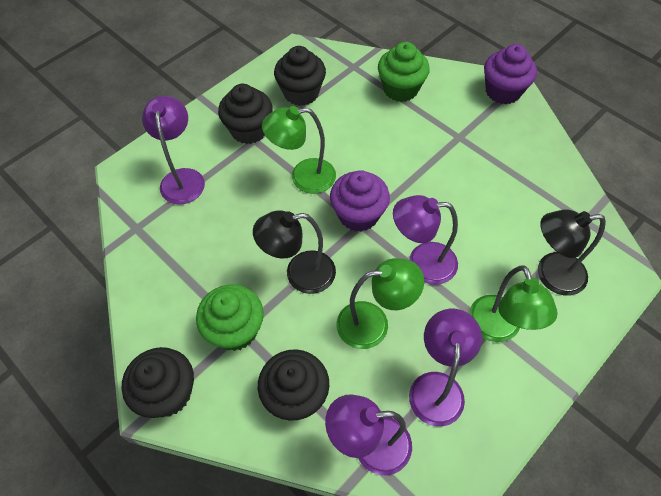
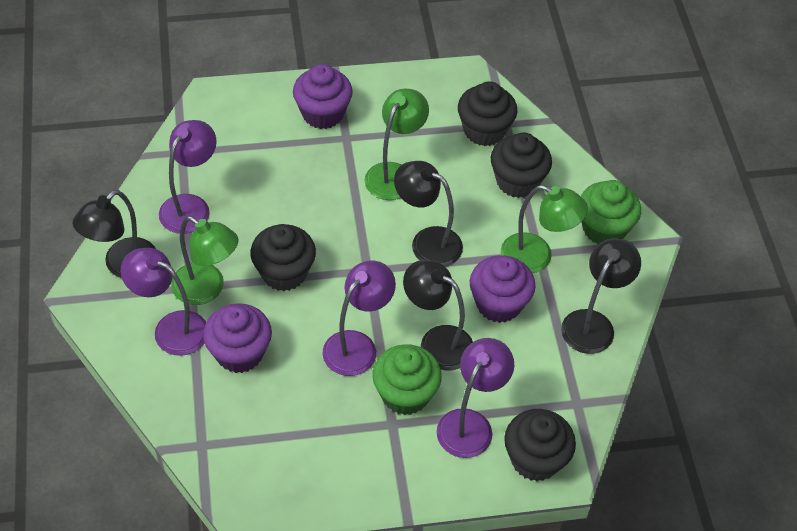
black lamp: [253,210,336,294] [538,209,606,295] = 2 -> [73,190,156,278] [394,161,463,267] [403,260,473,370] [561,238,641,354] = 4
purple cupcake: [330,170,390,232] [484,44,537,104] = 2 -> [203,303,272,373] [293,64,353,129] [470,255,536,323] = 3

